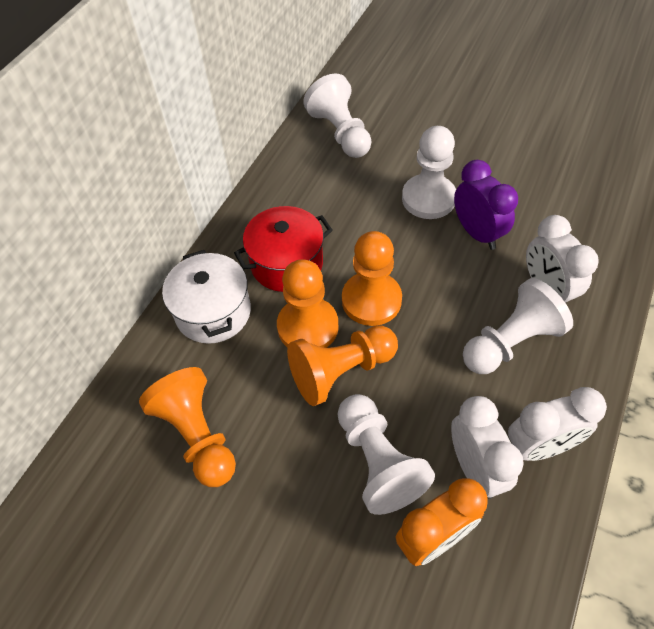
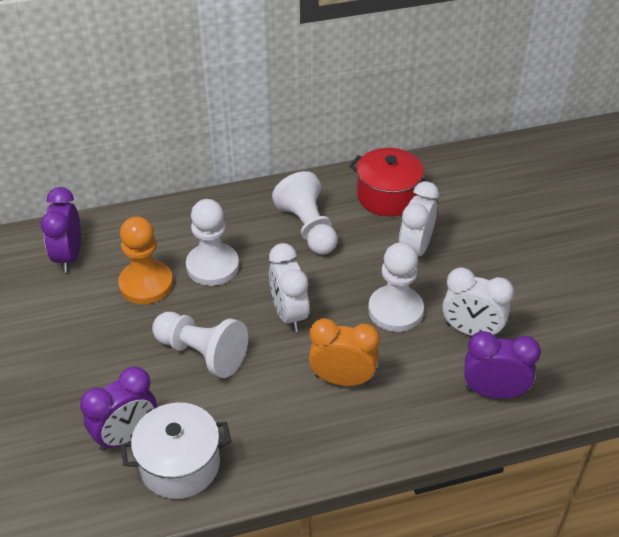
orange pawn: [139,367,236,487] [277,259,339,348] [287,325,398,406] [342,231,402,326] = 4 -> [118,216,173,304] = 1
purple clock: [454,160,518,250] = 1 -> [40,187,81,273] [80,367,157,451] [464,331,541,399] = 3

